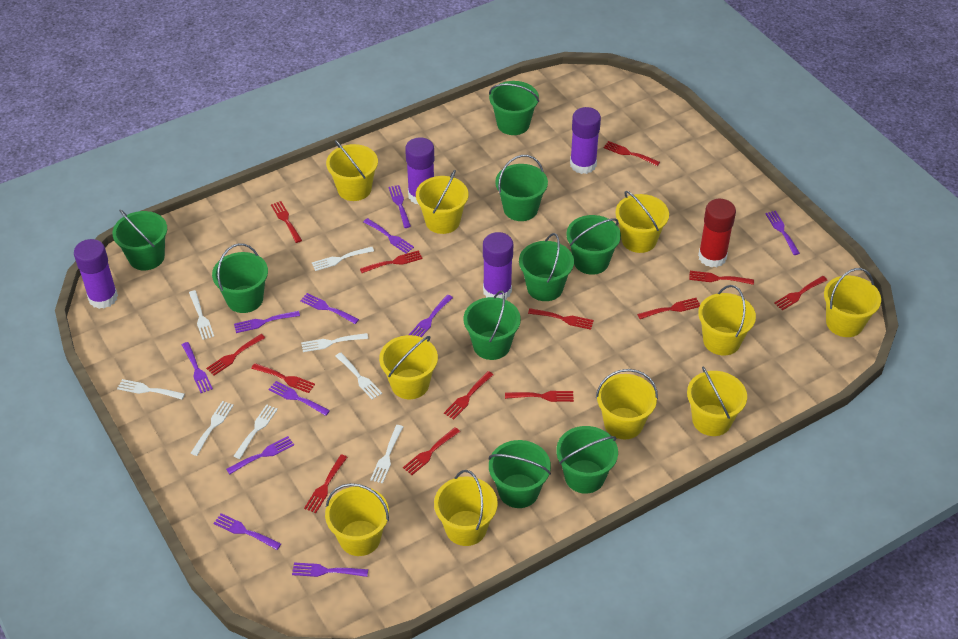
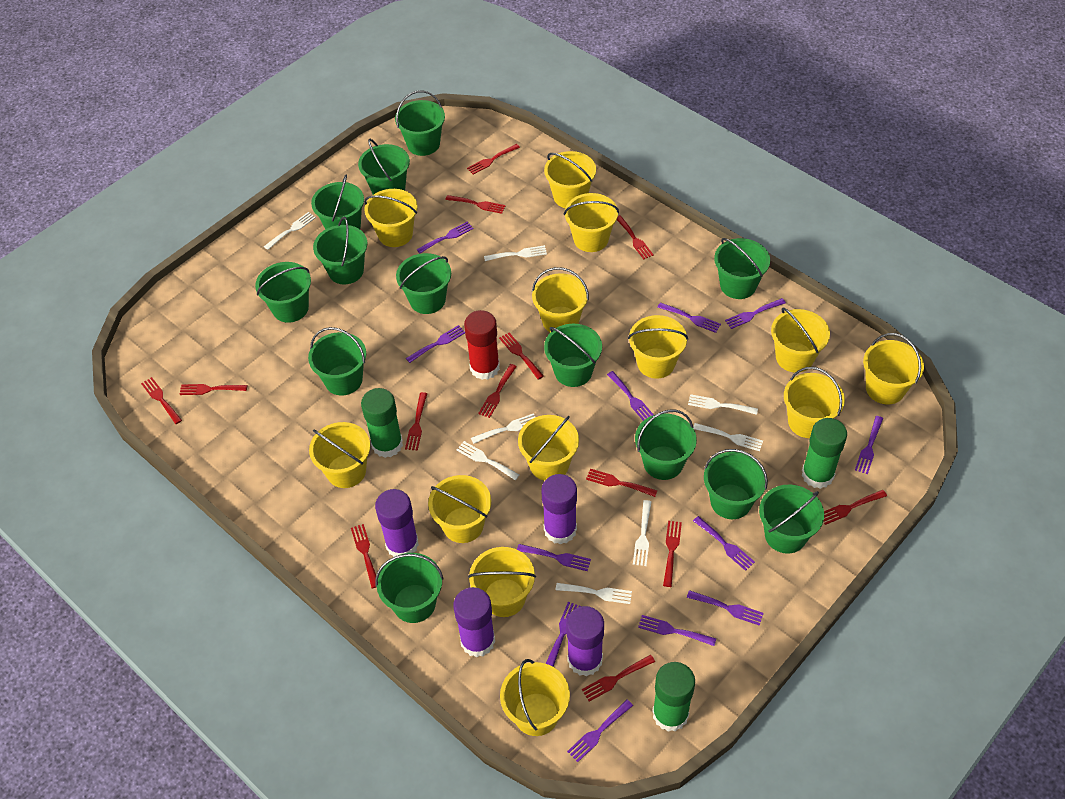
green bucket: [112,209,167,270] [212,243,268,313] [464,290,521,360] [489,81,539,135] [489,440,551,508] [495,155,548,221] [519,233,574,301] [556,426,618,494] [566,215,621,275] = 9 -> [255,262,311,323] [308,327,366,396] [311,175,364,229] [313,217,367,284] [358,139,410,195] [375,553,443,623] [395,90,445,156] [396,253,451,314] [544,324,602,387] [635,410,697,480] [704,449,768,519] [714,238,770,299] [759,485,824,554] = 13
green glue stick: none = 0 -> [361,388,403,458] [652,662,695,732] [802,418,847,489] = 3
purple fork: [182,342,213,393] [213,513,281,550] [226,436,294,474] [234,311,300,333] [269,381,330,416] [292,562,368,577] [300,293,359,324] [363,218,414,254] [389,185,411,228] [409,295,453,337] [765,211,800,255] = 11 -> [406,325,465,363] [416,222,473,253] [517,544,591,571] [546,602,581,667] [567,700,633,762] [607,371,654,421] [638,615,716,646] [657,302,721,333] [687,590,764,626] [693,516,755,571] [725,298,786,329] [855,416,883,474] = 12
yellow bucket: [325,483,389,556] [326,140,378,201] [379,335,438,399] [416,170,468,234] [434,470,498,546] [596,369,658,439] [615,191,669,253] [687,367,747,436] [698,285,756,356] [824,268,881,337] = 10 -> [309,422,370,488] [364,189,417,247] [428,475,491,543] [468,547,536,617] [500,659,570,736] [518,415,579,481] [532,267,589,332] [544,151,596,208] [564,193,619,252] [628,315,688,379] [771,308,830,373] [784,367,845,438] [863,333,924,405] = 13

